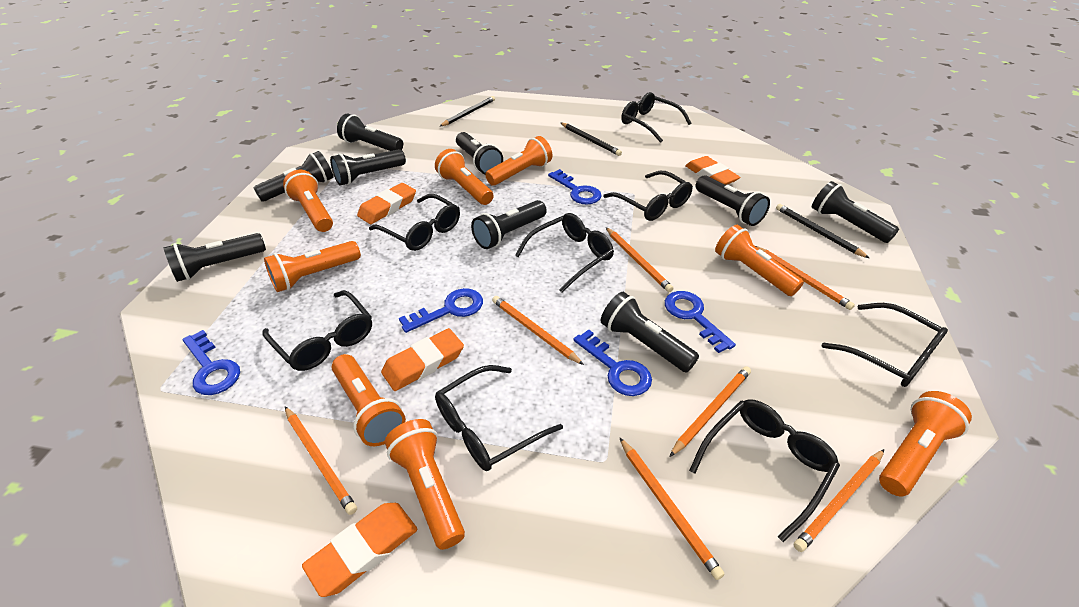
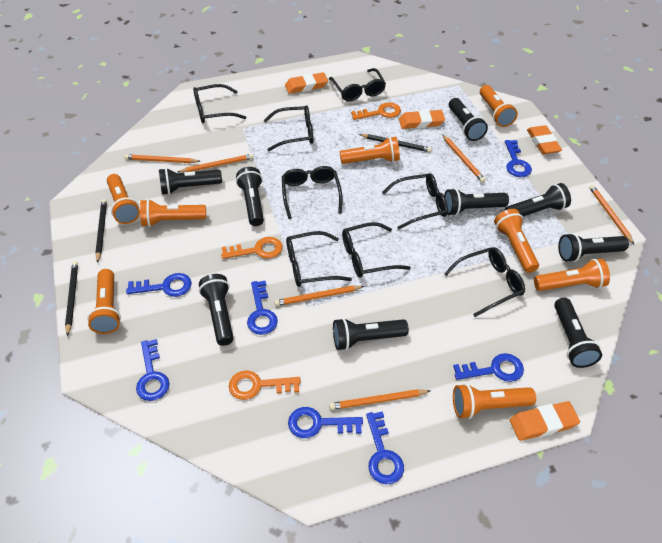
blue key: [182,330,240,395] [399,288,483,333] [548,169,601,204] [573,330,652,396] [665,291,736,353] = 5 -> [126,273,192,297] [136,339,169,401] [247,281,278,335] [288,407,363,438] [366,411,404,484] [453,353,524,382] [505,140,532,177] = 7
orange key: none = 0 -> [221,237,282,259] [229,370,301,400] [351,102,401,120] = 3
orange pencil: [285,407,357,515] [492,296,584,365] [606,227,674,292] [619,437,724,580] [669,366,751,457] [756,246,855,310] [793,449,884,552] = 7 -> [124,154,201,163] [178,154,254,173] [274,285,364,306] [329,389,430,410] [442,134,486,183] [589,185,634,244] = 6

